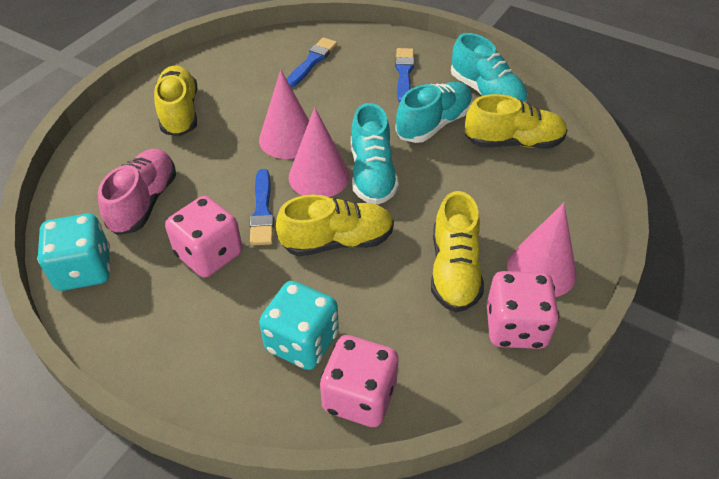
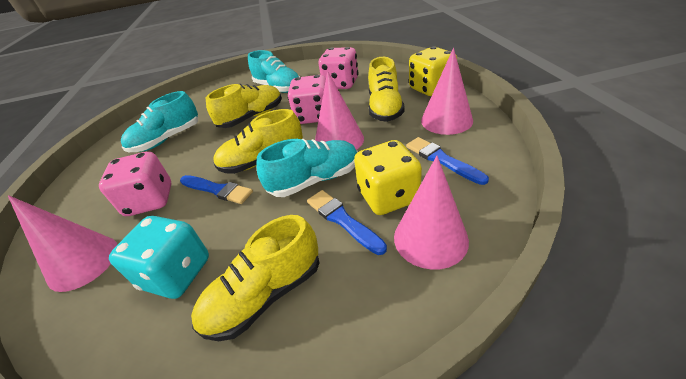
pink cone: [259,70,309,159] [289,107,350,197] [507,203,576,297] = 3 -> [8,195,117,292] [315,71,364,150] [394,156,469,270] [421,48,473,135] = 4
pink shoe: [98,149,176,235] = 1 -> none = 0
turquoise dice: [37,214,111,291] [259,281,339,370] = 2 -> [109,216,209,299] = 1
yellow dice: none = 0 -> [354,140,422,215] [409,47,457,96] = 2

